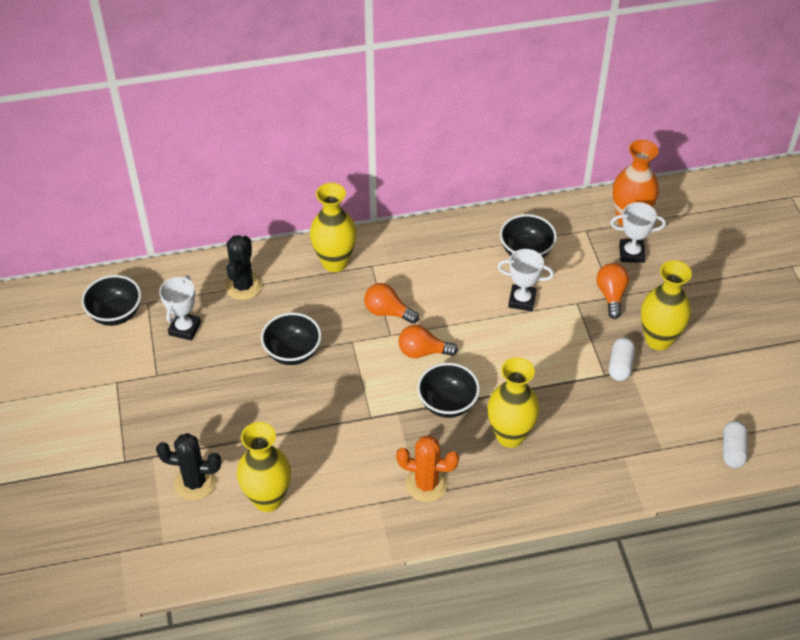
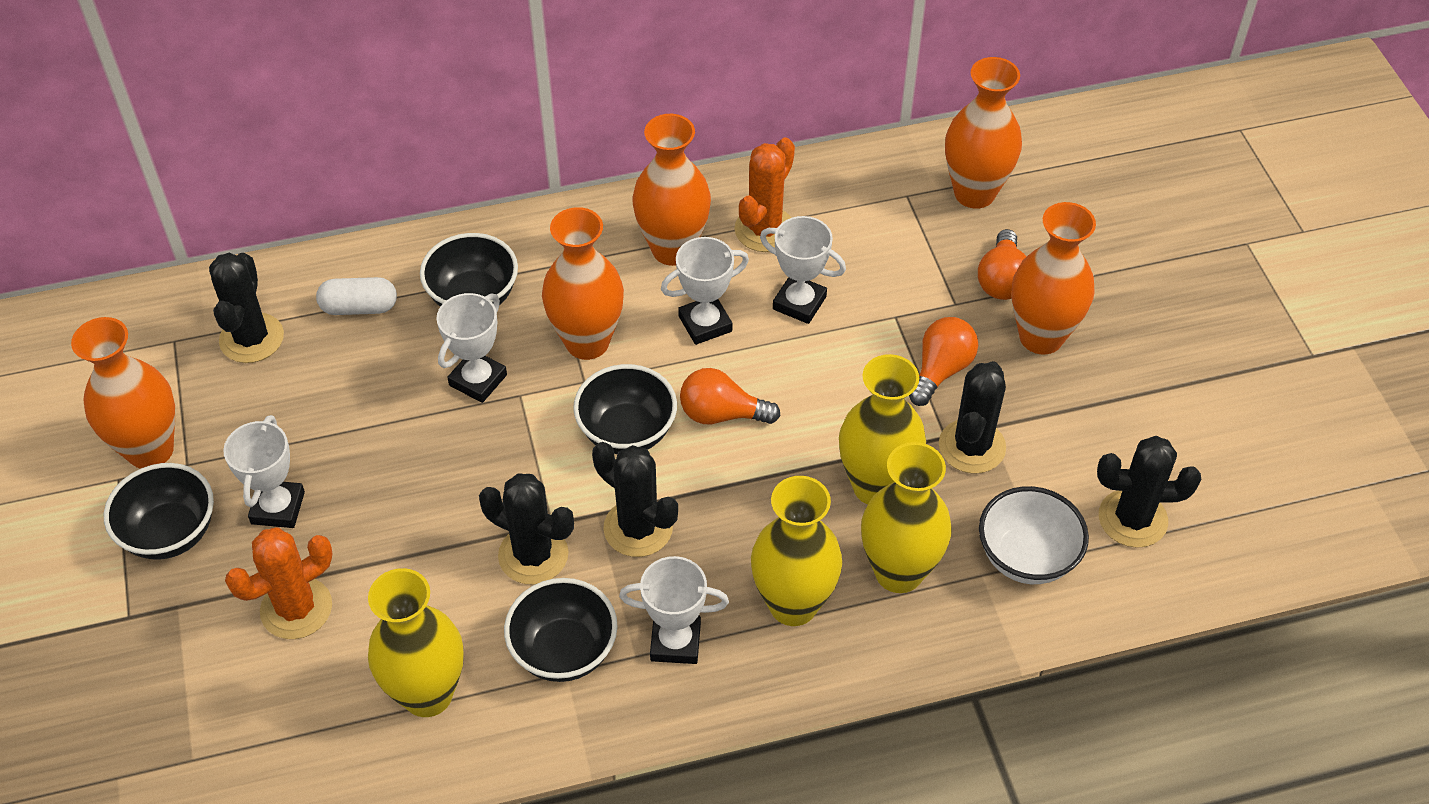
black cactus: [156,433,221,500] [224,235,262,300] = 2 -> [209,253,284,363] [479,473,574,585] [592,442,678,557] [939,361,1006,474] [1097,436,1201,548] = 5
orange cactus: [396,436,459,502] = 1 -> [225,527,333,639] [734,137,795,252] = 2
orange vase: [613,140,659,227] = 1 -> [71,317,175,469] [542,207,624,360] [632,114,711,266] [945,57,1022,209] [1011,202,1096,354] = 5
white bowl: none = 0 -> [979,486,1089,584] = 1
white capsule: [609,337,635,381] [723,421,748,468] = 2 -> [316,277,397,315] = 1
white trophy: [159,275,201,341] [498,249,554,311] [610,202,666,263] = 3 -> [223,415,305,528] [436,293,507,403] [619,556,729,664] [661,237,749,345] [760,216,846,324] = 5

